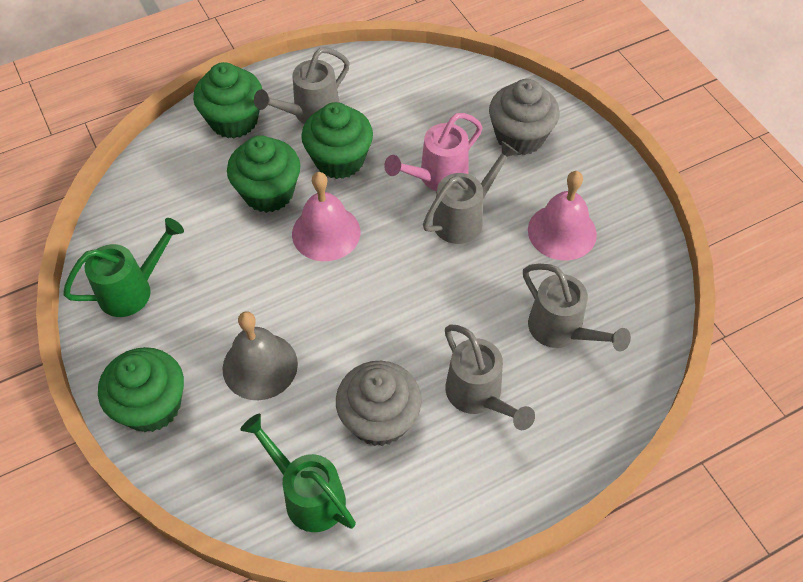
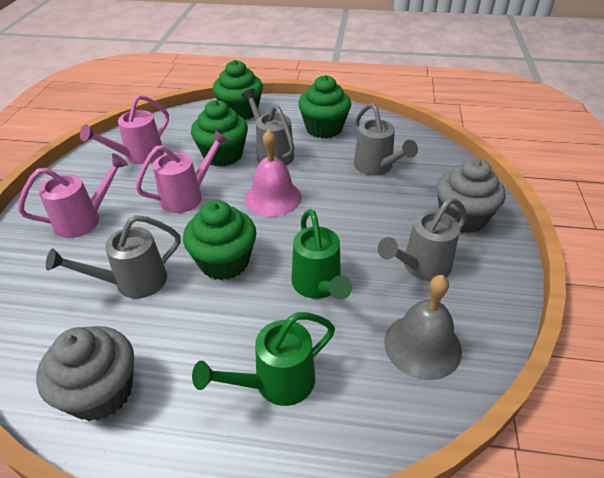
pink bell: [292,172,360,261] [528,171,597,260] = 2 -> [245,129,302,217] = 1
pink watering can: [384,113,482,191] = 1 -> [18,153,128,238] [80,95,169,164] [136,130,229,213] = 3

